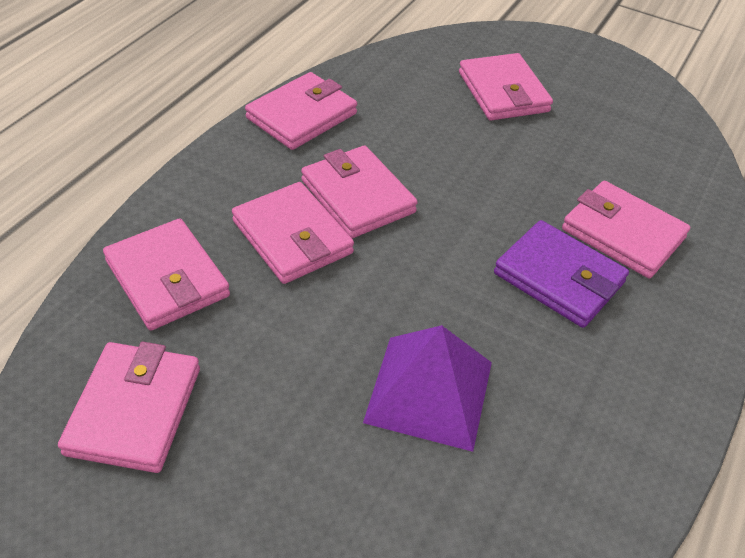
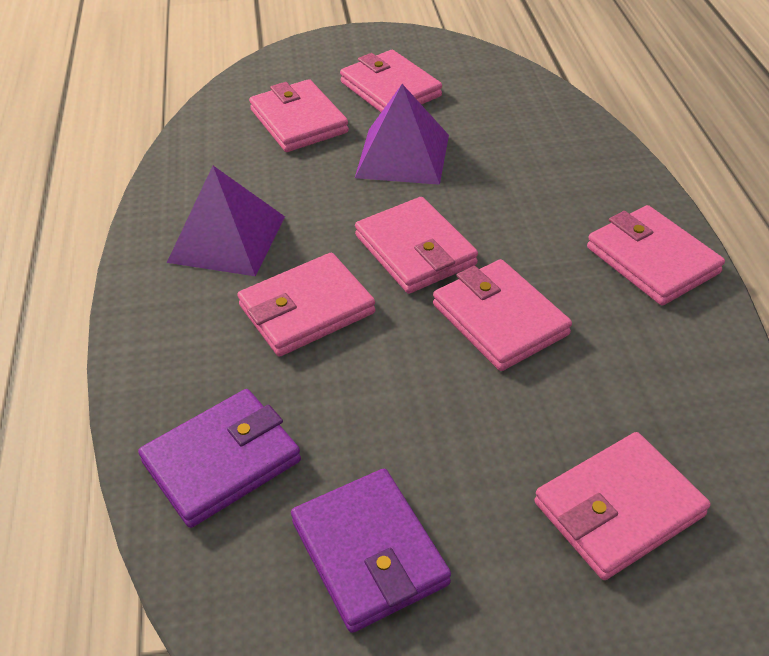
purple pyramid: [363,325,492,452] = 1 -> [167,166,285,276] [355,84,449,185] = 2
purple wallet: [494,220,629,328] = 1 -> [138,389,301,528] [291,469,451,633] = 2

